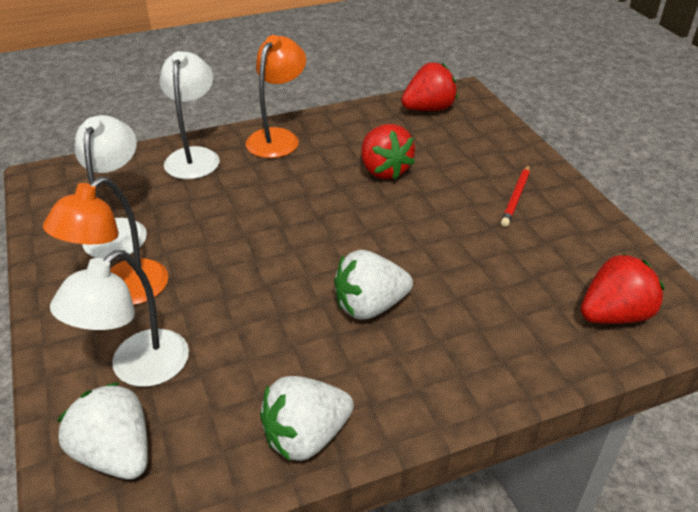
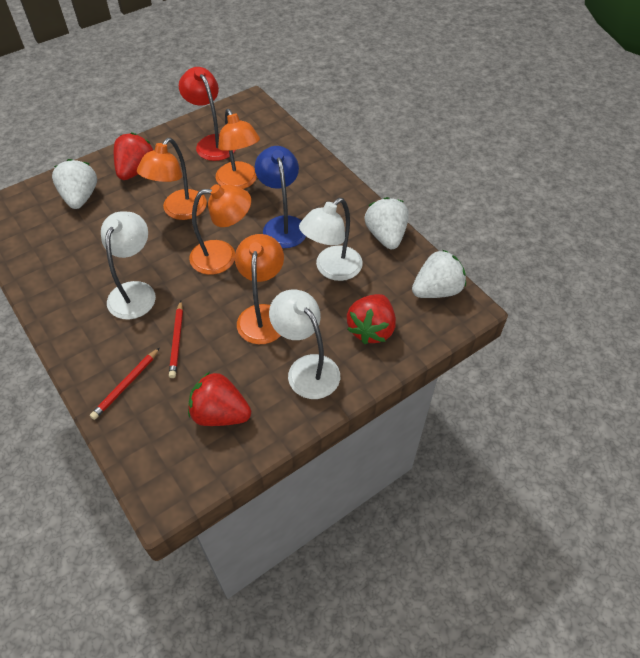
blue lamp: none = 0 -> [255,146,306,248] = 1
orange lamp: [43,177,168,305] [245,35,306,158] = 2 -> [137,138,207,220] [189,184,251,275] [216,109,260,189] [235,234,284,344] = 4
red lamp: none = 0 -> [179,67,235,161] = 1
red pencil: [501,165,530,227] = 1 -> [90,347,160,420] [169,301,183,378] = 2

